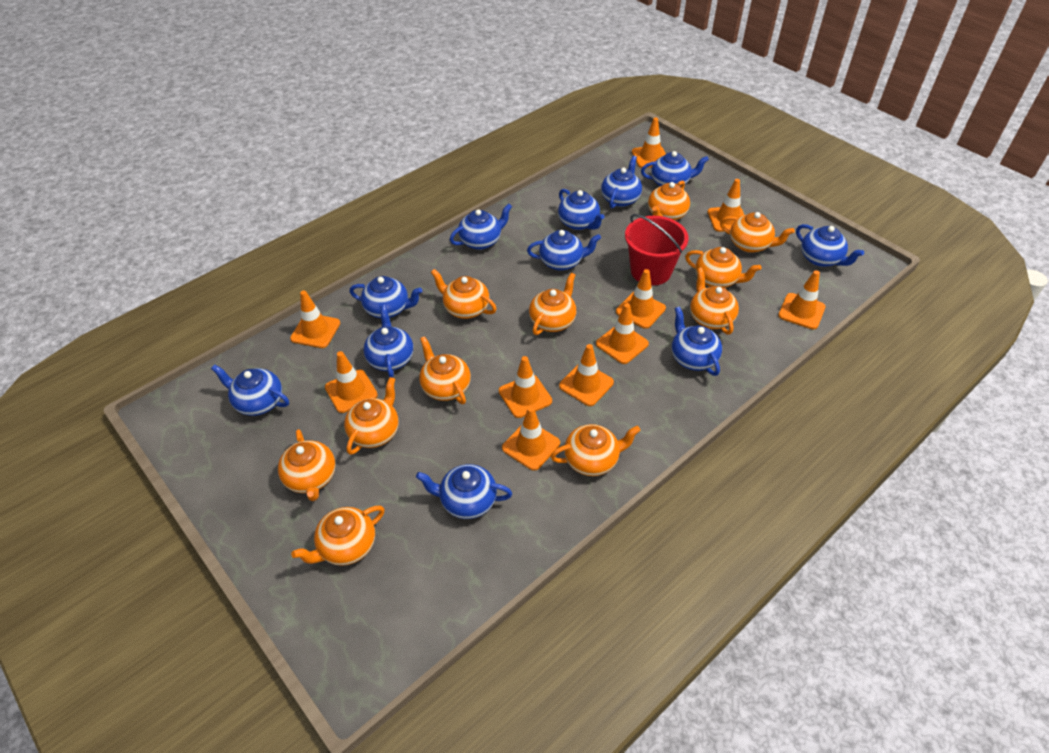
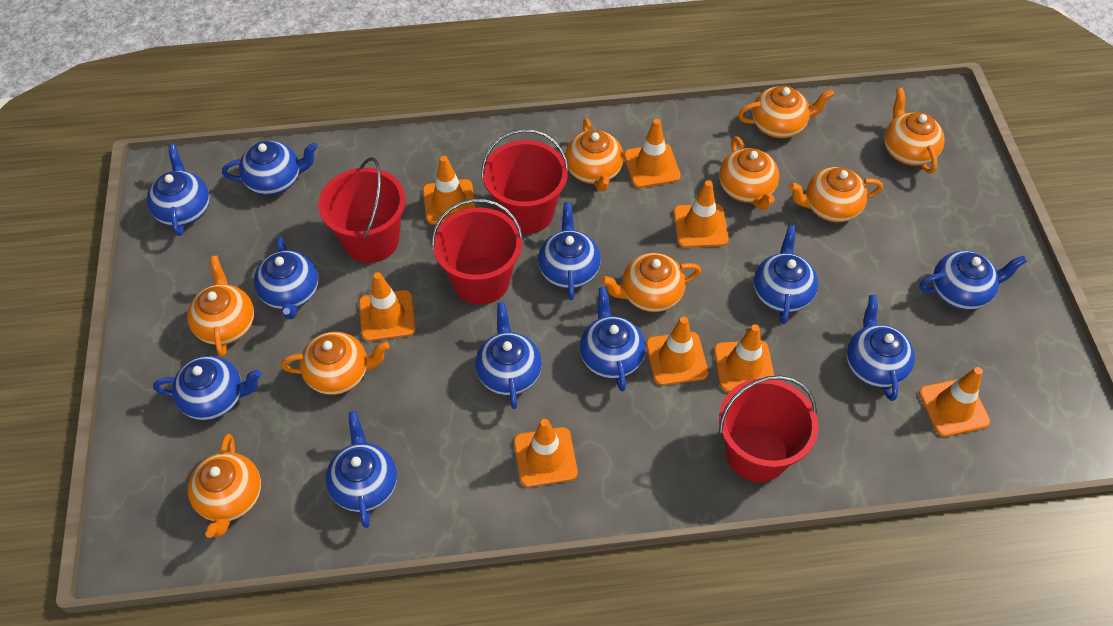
orange teapot: [278,429,336,501] [291,506,385,566] [344,377,399,455] [419,336,471,404] [431,269,497,319] [529,273,577,335] [550,424,641,476] [648,180,690,220] [685,247,761,288] [690,268,739,335] [720,212,795,253] = 11 -> [187,255,254,357] [188,434,261,538] [281,332,390,395] [565,118,624,191] [601,253,701,312] [719,137,779,210] [738,86,834,138] [789,167,883,222] [884,88,945,174] = 9
orange traffic cone: [290,290,340,348] [325,351,378,413] [499,356,552,418] [502,406,560,471] [559,344,614,406] [596,303,649,364] [616,269,666,329] [632,117,666,168] [708,179,744,232] [778,270,826,329] = 10 -> [359,272,416,341] [423,156,476,225] [514,419,578,487] [624,119,681,188] [646,317,708,385] [673,180,729,248] [714,324,774,392] [919,367,990,437] = 8
red bucket: [625,214,689,286] = 1 -> [318,157,406,263] [432,199,523,305] [481,129,569,234] [719,375,818,482] = 4

